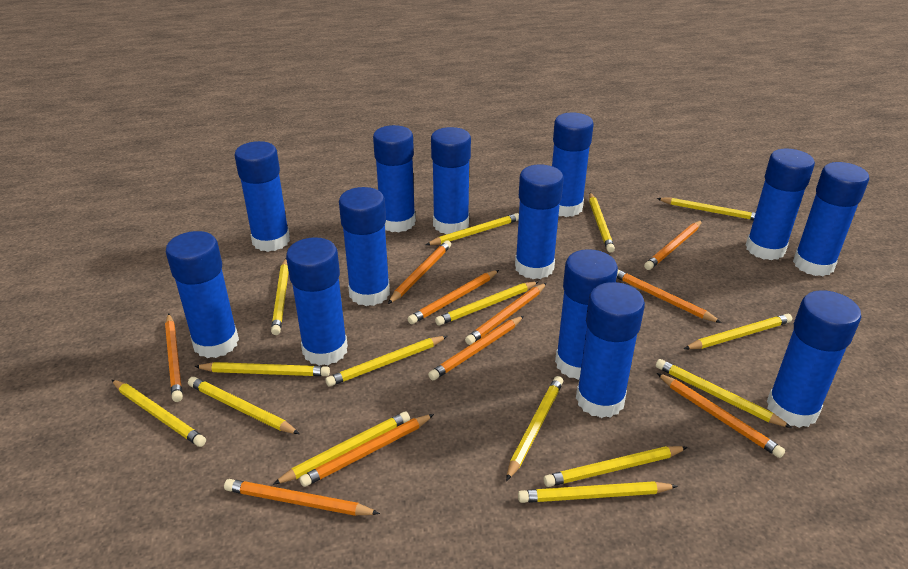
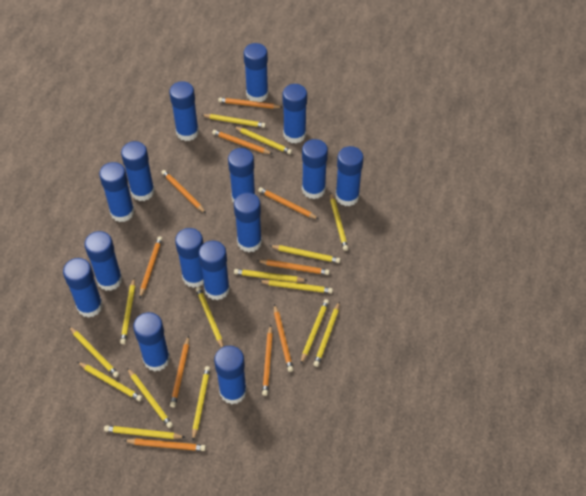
blue glue stick: [166,231,239,358] [234,141,290,252] [286,237,348,366] [339,187,390,306] [373,125,416,232] [431,127,471,234] [515,164,564,279] [552,113,594,217] [555,249,618,380] [576,282,645,418] [746,148,815,260] [767,290,861,428] [793,162,869,276] = 13 -> [63,258,103,318] [84,231,122,291] [99,162,134,222] [121,141,155,201] [133,312,170,372] [169,81,199,141] [175,228,204,288] [198,241,230,300] [214,346,247,404] [228,148,256,203] [234,192,262,252] [244,43,268,102] [282,84,307,144] [302,139,328,199] [336,146,364,206] = 15

